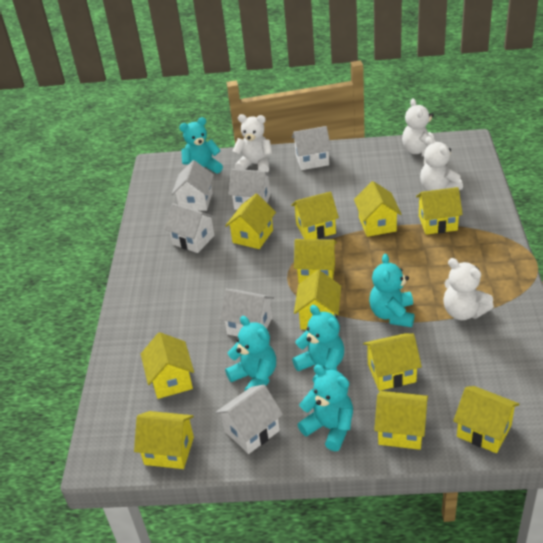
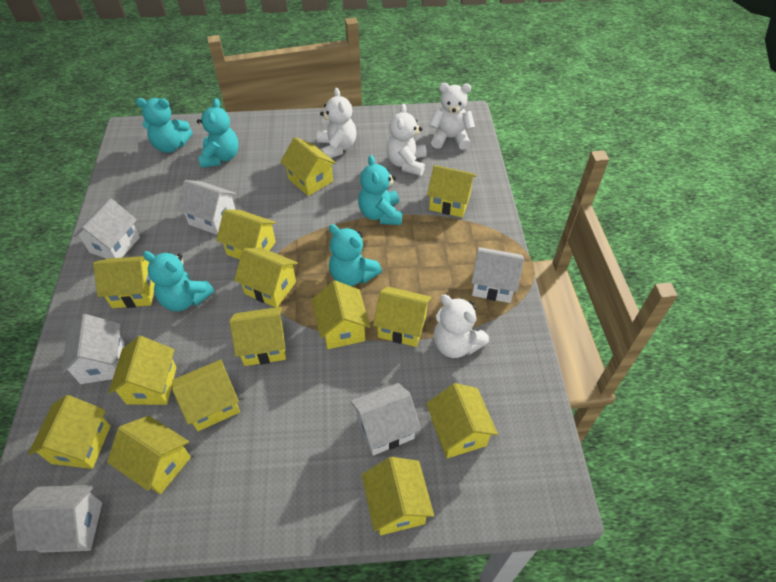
yellow house: [134,411,194,469] [141,332,194,399] [225,194,276,249] [291,191,339,239] [294,239,337,283] [294,270,341,330] [354,181,401,237] [363,333,422,391] [374,391,428,450] [416,187,463,235] [453,386,520,453] = 11 -> [28,395,111,469] [93,256,155,308] [107,416,191,495] [108,336,177,405] [172,359,240,431] [216,209,277,259] [230,307,286,366] [234,247,298,307] [280,137,336,196] [312,280,370,349] [362,457,434,535] [373,287,432,347] [426,383,498,458] [427,165,476,217] = 14

